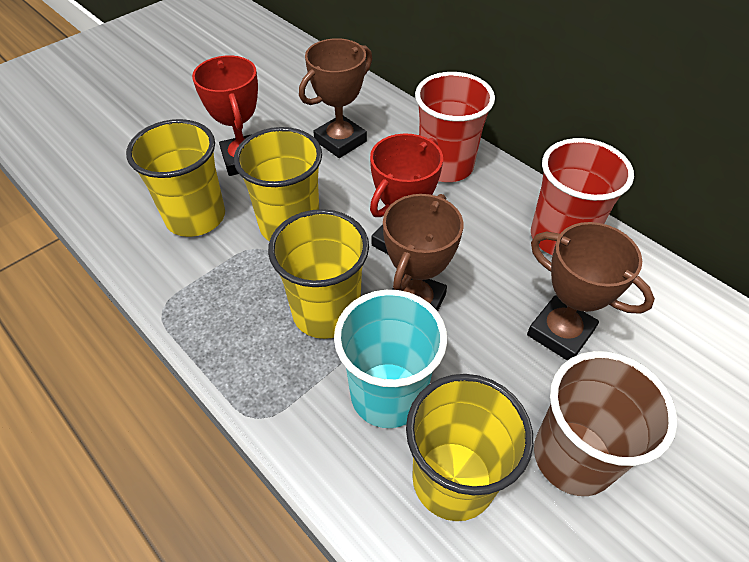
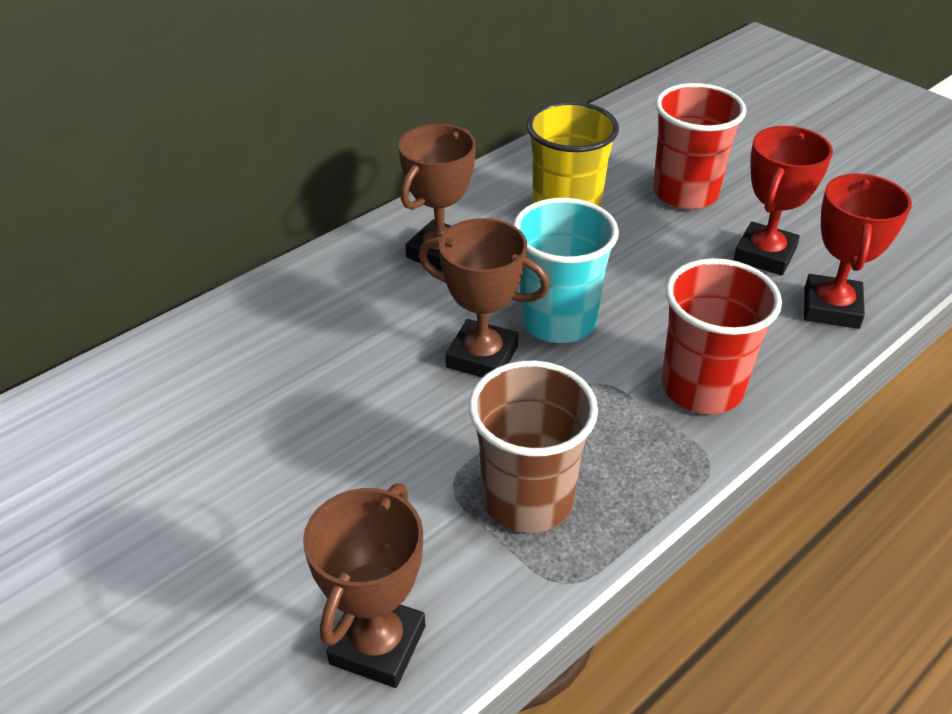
yellow cup: [126,119,225,237] [234,127,322,241] [268,209,369,339] [406,374,533,521] = 4 -> [527,101,619,207] = 1

